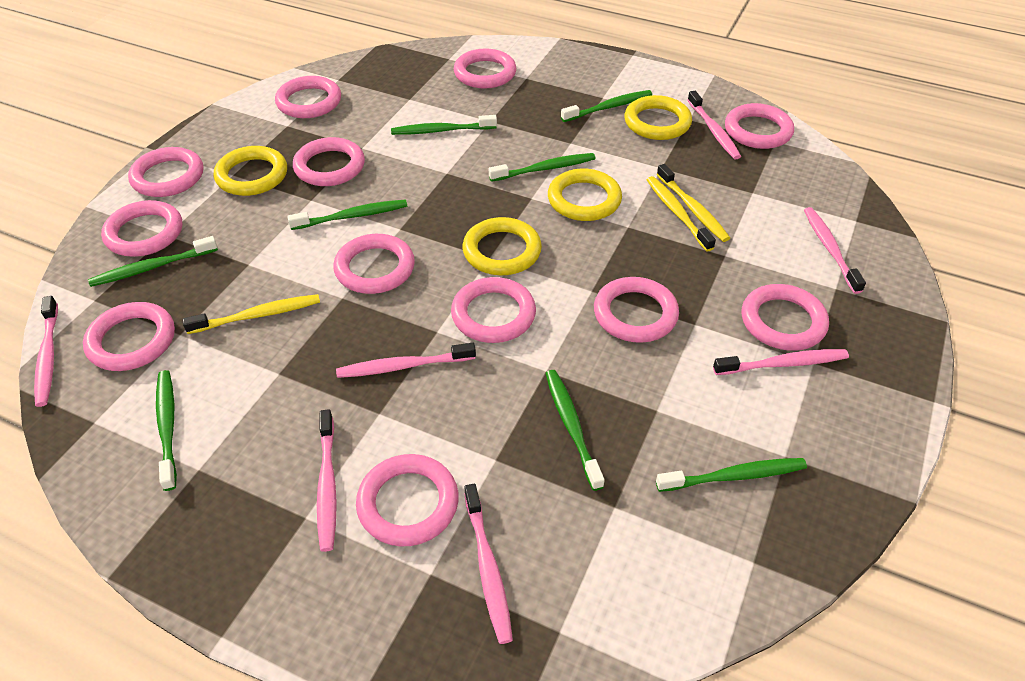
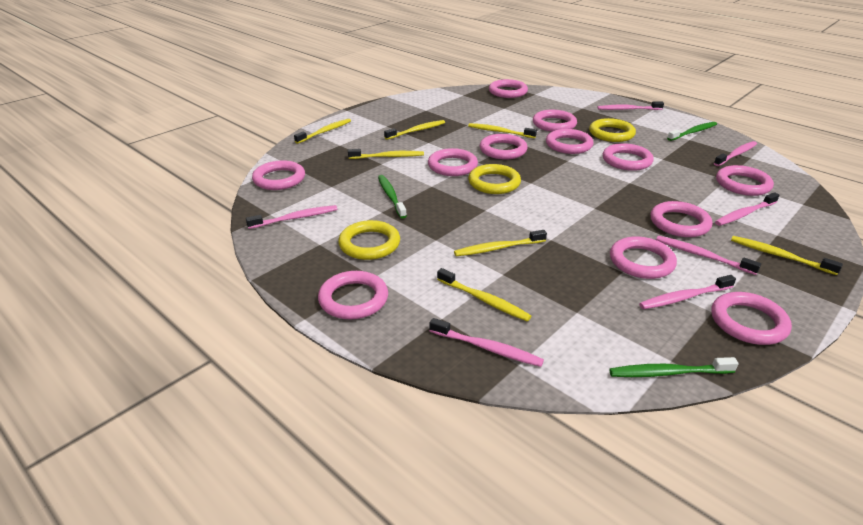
green toothbrush: [88,236,218,287] [156,370,177,491] [287,199,407,230] [391,115,497,135] [489,153,596,182] [545,370,605,491] [561,90,652,122] [656,458,807,492] = 8 -> [378,175,407,219] [609,357,739,377] [667,122,717,141] = 3
yellow ring: [214,146,287,196] [462,217,542,275] [548,169,622,221] [624,95,692,140] = 4 -> [338,220,400,260] [468,164,521,194] [589,118,636,142] = 3
yellow toothbrush: [182,294,320,334] [647,176,716,251] [657,164,730,242] = 3 -> [294,119,351,144] [348,149,424,159] [384,120,445,140] [437,268,531,321] [454,230,547,256] [468,123,537,138] [731,236,843,275] = 7

